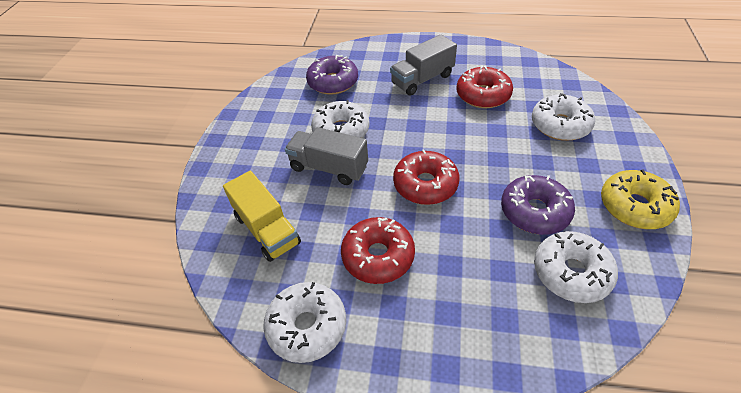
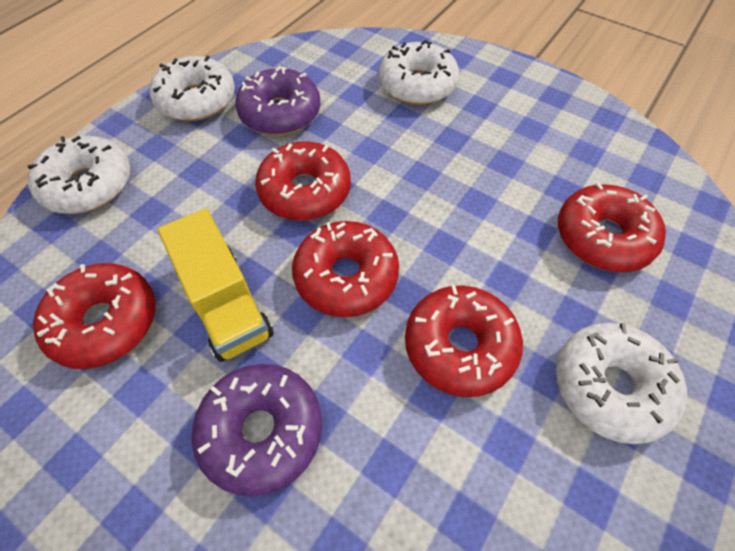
grey truck: [285,127,368,185] [390,34,457,96] = 2 -> none = 0
red donut: [341,217,415,284] [393,149,459,205] [457,66,513,108] = 3 -> [33,263,156,369] [255,141,351,221] [292,221,399,317] [405,285,523,397] [558,182,666,272] = 5
yellow donut: [601,169,680,229] = 1 -> none = 0

